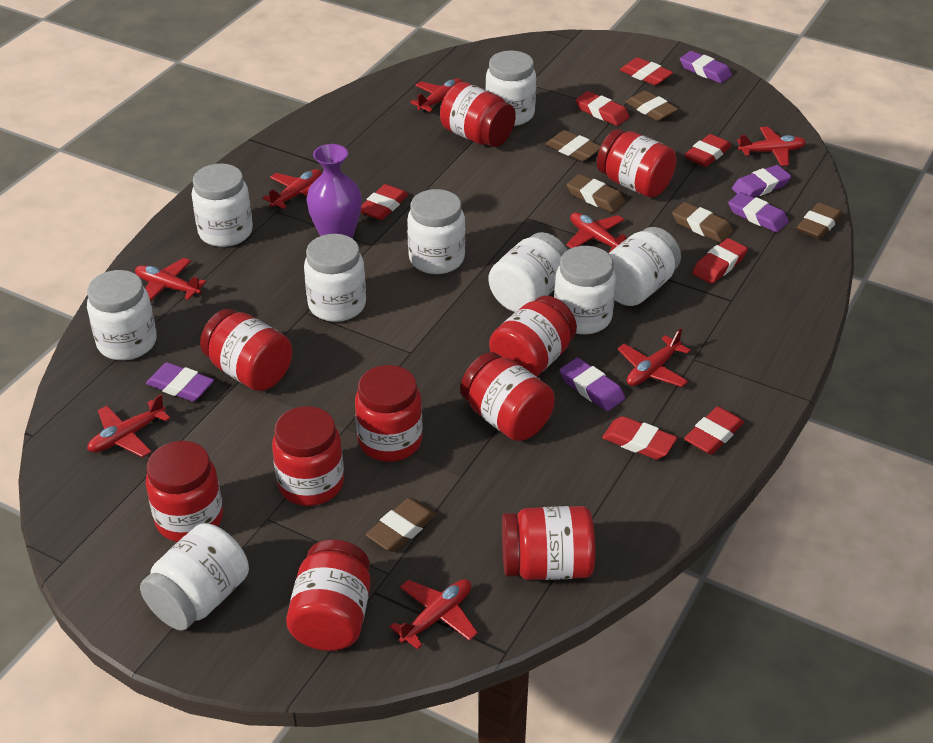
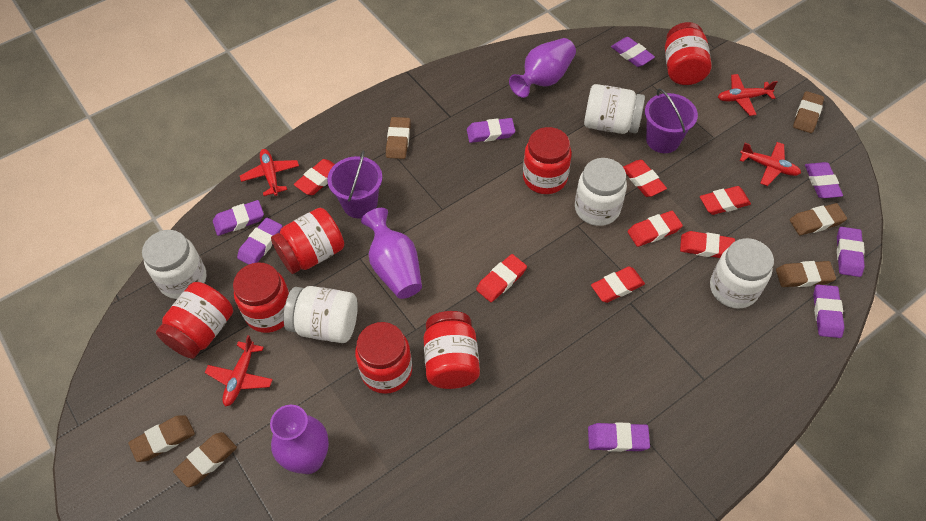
purple bucket: none = 0 -> [327,151,383,218] [645,88,698,153] = 2
purple eraser: [146,362,214,401] [560,357,625,411] [680,51,732,83] [728,192,789,232] [732,165,791,197] = 5 -> [213,200,264,236] [237,218,282,265] [467,118,515,143] [588,422,650,452] [611,37,655,67] [805,162,843,198] [813,284,844,338] [837,227,865,277] = 8
purple vase: [306,144,362,238] = 1 -> [270,405,329,474] [361,208,422,299] [509,38,576,98] = 3
red jar: [146,441,223,542] [200,309,292,391] [272,406,344,506] [286,539,371,651] [355,365,423,462] [440,82,516,147] [460,352,555,441] [489,296,577,377] [502,506,595,580] [597,129,676,198] = 10 -> [156,282,233,359] [233,263,289,333] [271,208,344,274] [355,322,412,394] [423,311,480,389] [523,127,572,194] [665,22,711,85] = 7
red plane: [87,394,170,457] [135,258,206,301] [263,169,322,209] [390,579,478,649] [410,78,463,112] [566,213,627,253] [618,328,691,387] [737,126,806,166] = 8 -> [205,335,273,407] [240,149,299,196] [718,74,778,116] [740,142,801,186] = 4
white jar: [87,270,157,360] [140,523,249,631] [192,163,253,247] [304,234,366,322] [407,189,465,274] [485,50,536,126] [488,232,567,312] [554,246,616,334] [609,227,681,306] = 9 -> [142,230,206,299] [283,286,358,343] [575,158,627,226] [584,84,645,134] [710,238,774,309] = 5

